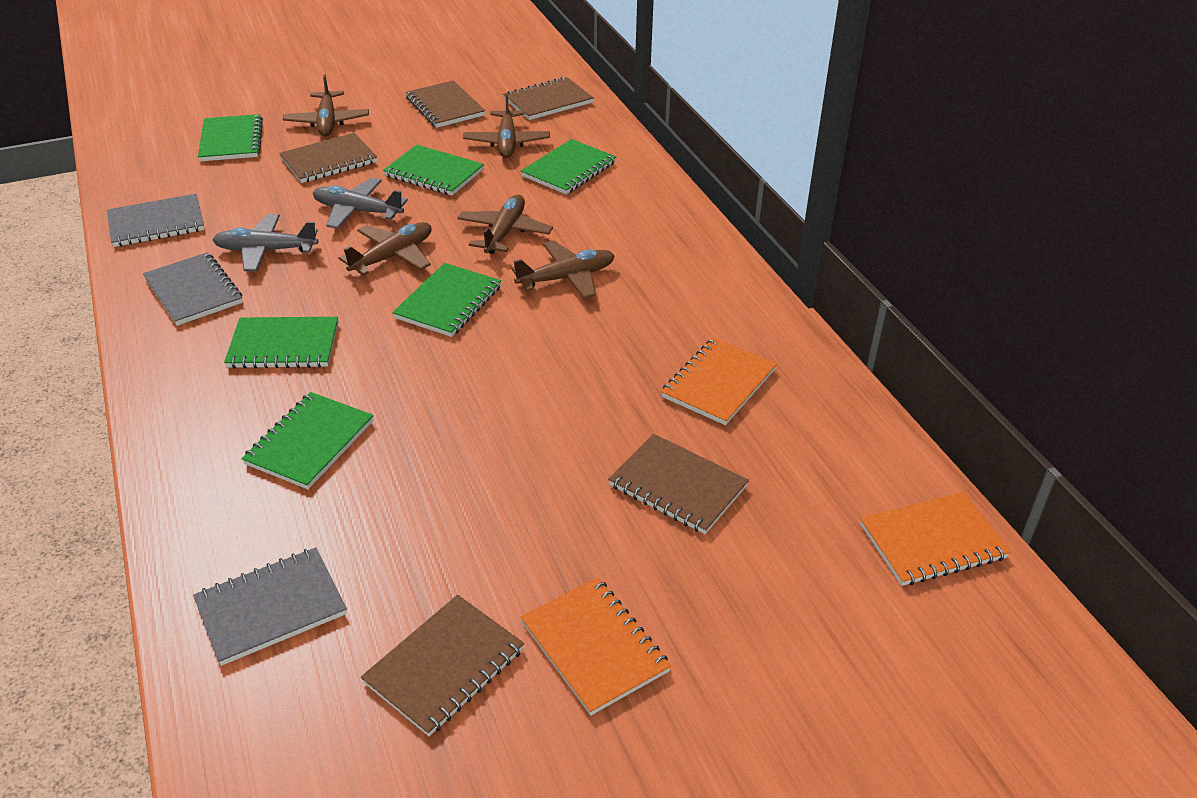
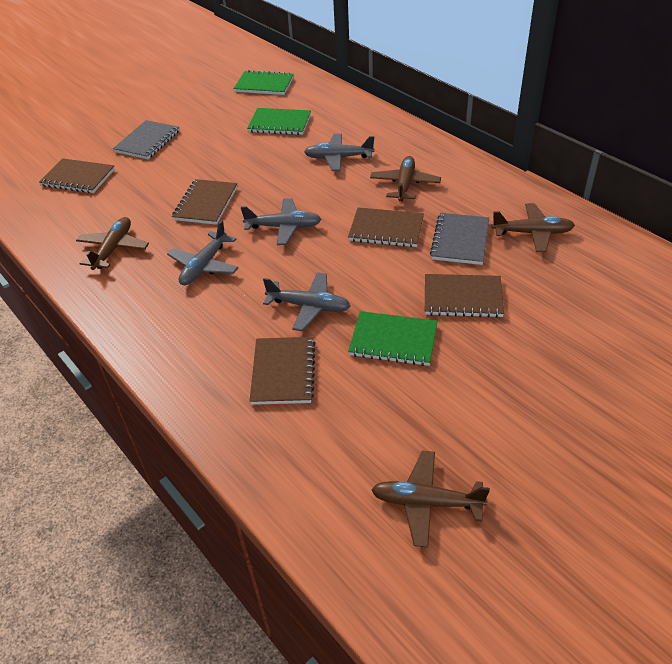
brown plane: [283,74,369,137] [339,222,432,275] [457,195,553,254] [463,93,550,158] [511,241,615,299] = 5 -> [76,217,149,270] [370,156,441,201] [371,451,490,548] [491,203,575,252] = 4
green notebook: [198,114,263,161] [224,317,338,368] [241,392,374,489] [383,145,484,196] [392,263,501,337] [521,139,616,194] = 6 -> [233,70,294,95] [247,108,311,135] [348,311,438,366] = 3
grey notebook: [107,194,205,247] [143,252,242,326] [193,547,347,666] = 3 -> [113,120,180,159] [430,213,489,265] = 2
grey plane: [212,214,318,271] [313,178,408,229] = 2 -> [167,220,239,285] [241,198,322,245] [263,272,350,331] [304,134,375,171] = 4
orange notebook: [520,578,671,715] [661,338,777,425] [860,492,1011,586] = 3 -> none = 0

